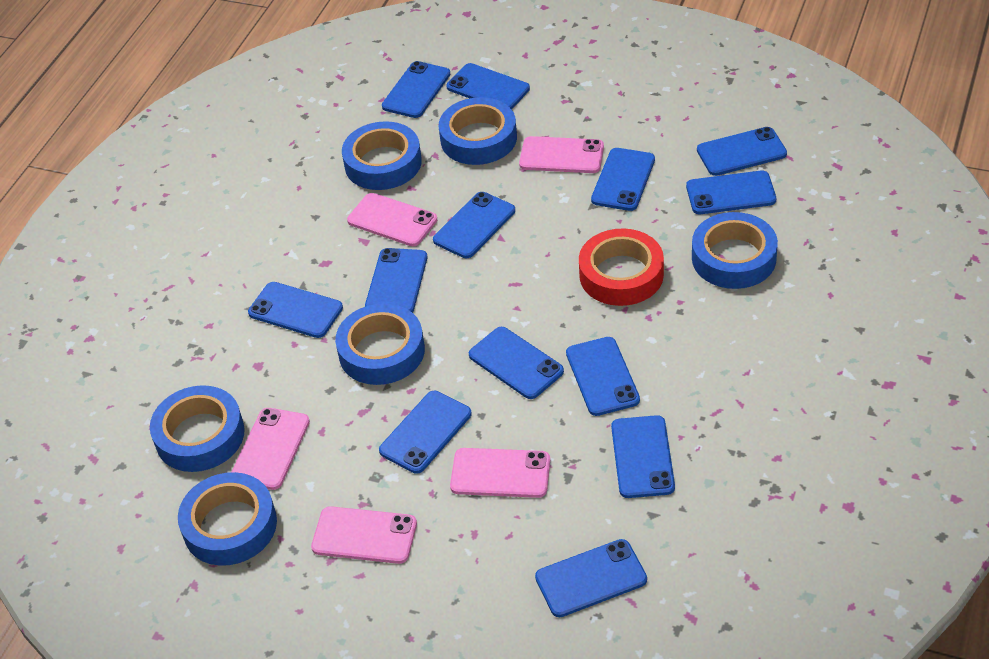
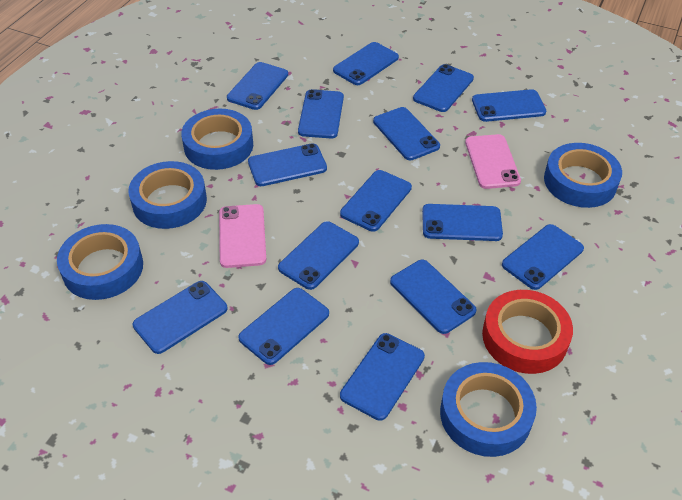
blue phone: [248,282,343,338] [365,248,427,313] [379,391,472,474] [382,61,450,118] [433,192,515,258] [446,63,530,109] [469,327,564,399] [535,539,647,617] [566,337,640,416] [591,148,655,211] [611,415,675,498] [686,171,776,214] [697,127,787,176] = 13 -> [133,281,228,354] [227,62,288,110] [238,288,329,365] [248,143,327,186] [278,221,359,290] [298,89,344,138] [333,42,399,85] [340,170,412,232] [340,333,425,421] [373,107,440,160] [390,260,477,334] [413,64,474,112] [422,204,503,241] [472,89,546,122] [502,224,584,290] = 15
blue tape: [150,385,245,472] [178,472,277,566] [335,303,425,385] [342,121,422,190] [439,97,517,165] [692,212,778,289] = 6 -> [57,224,143,300] [128,161,207,229] [181,109,253,170] [440,362,537,457] [544,143,622,208] = 5
pink phone: [232,408,310,490] [311,506,417,564] [347,193,437,246] [450,448,550,498] [519,136,604,173] = 5 -> [219,204,266,268] [465,134,521,189] = 2

